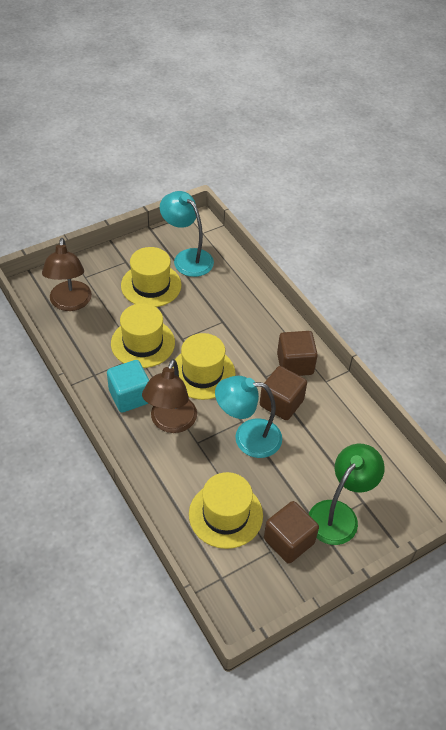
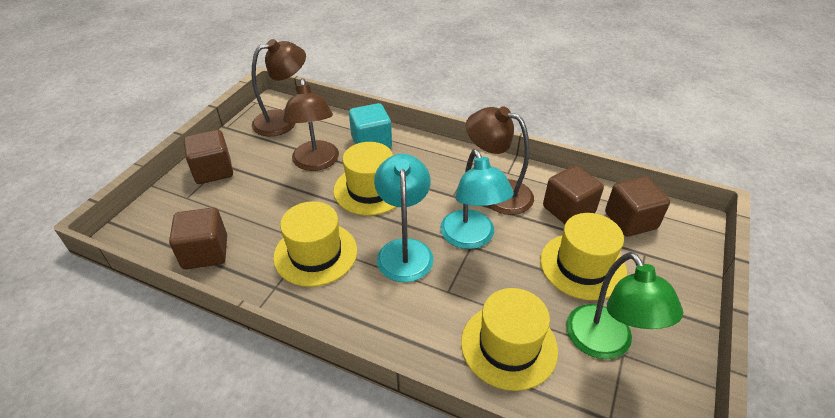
brown cube: [260,366,307,420] [264,501,319,564] [277,331,318,376] = 3 -> [169,207,227,269] [184,130,233,184] [543,165,604,224] [605,177,670,237] = 4
brown lamp: [42,238,92,311] [142,359,197,433] = 2 -> [252,39,306,137] [283,78,339,171] [466,107,534,215] = 3

